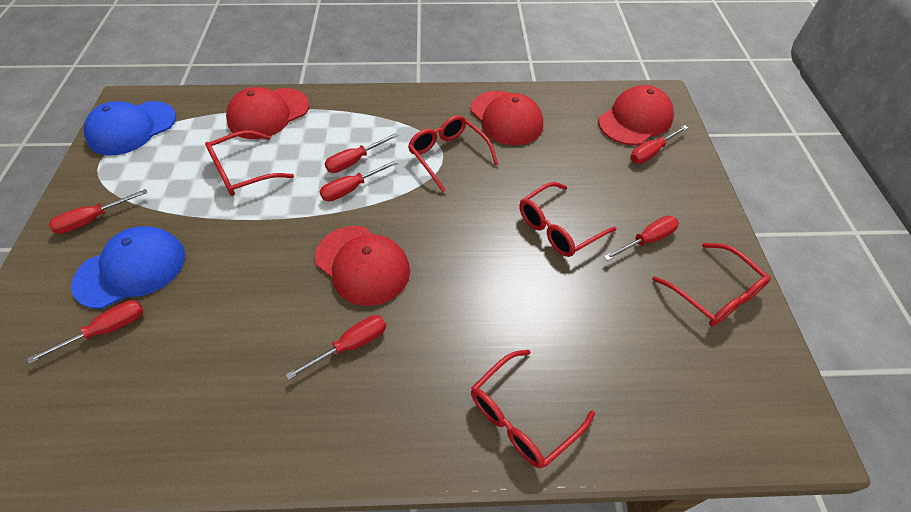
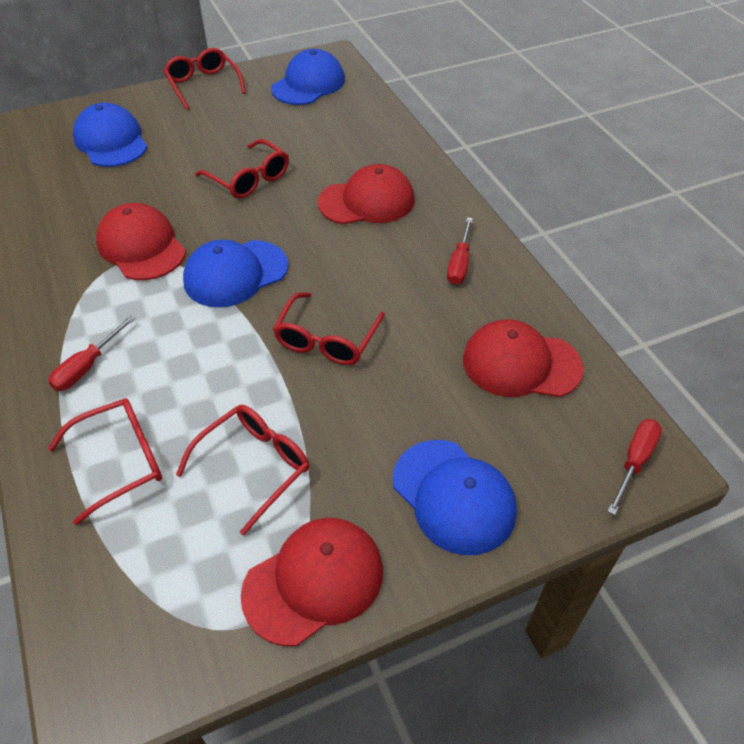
blue cap: [71,226,185,309] [84,101,176,156] = 2 -> [73,103,147,167] [183,240,288,307] [271,49,345,105] [393,440,517,555] = 4
red screwdriver: [27,300,144,364] [48,189,148,234] [286,315,386,380] [319,160,398,201] [324,133,398,173] [604,216,679,261] [630,125,688,164] = 7 -> [48,316,135,391] [447,217,473,285] [608,419,662,515] = 3

